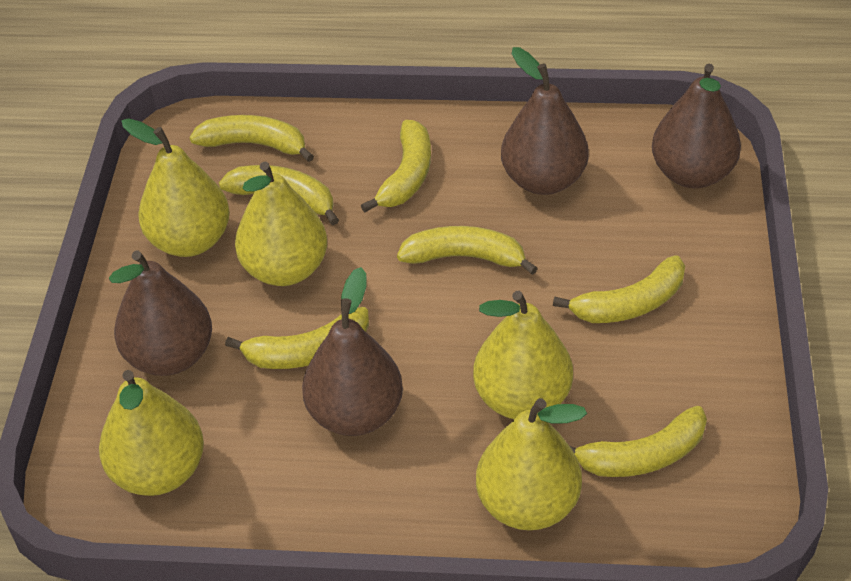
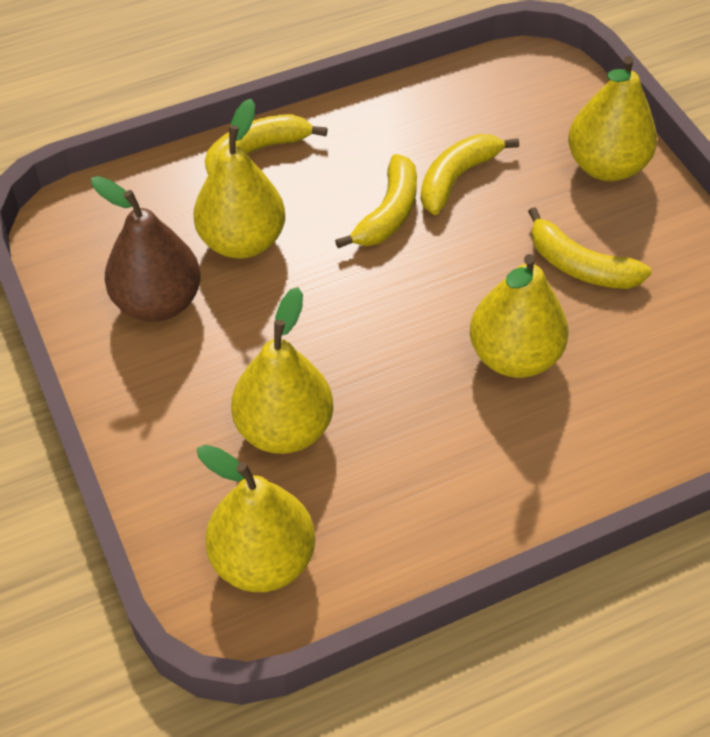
brown pear: [109,251,212,376] [302,267,403,436] [501,47,589,195] [652,64,741,188] = 4 -> [91,176,201,322] = 1
yellow banana: [189,115,314,162] [219,165,339,225] [225,307,369,369] [361,120,431,212] [397,226,538,275] [553,255,685,323] [570,406,707,477] = 7 -> [205,114,327,175] [335,154,417,248] [421,134,519,215] [528,207,652,289] = 4

